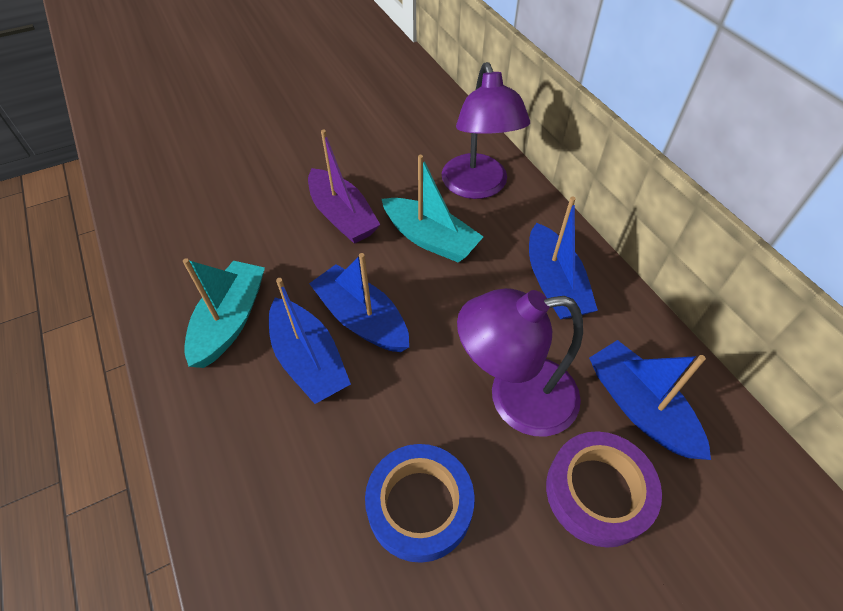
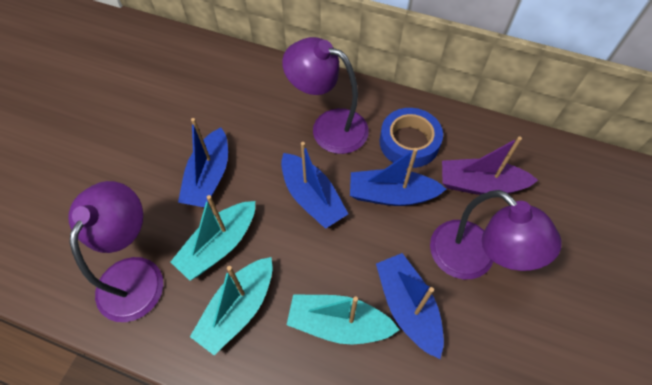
purple lamp: [442,62,530,199] [457,288,583,436] = 2 -> [68,181,163,322] [282,37,369,154] [430,190,562,279] = 3
purple tape: [546,431,662,548] = 1 -> none = 0
turquoise boat: [183,258,265,368] [382,155,483,262] = 2 -> [170,195,255,281] [190,257,272,355] [287,294,399,344] = 3

